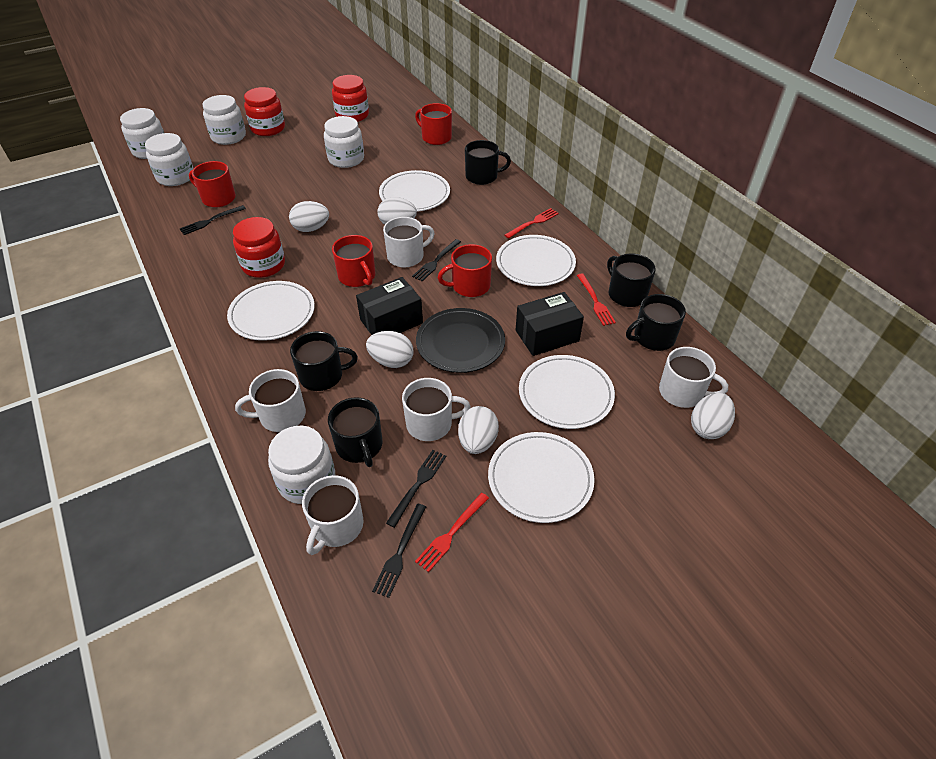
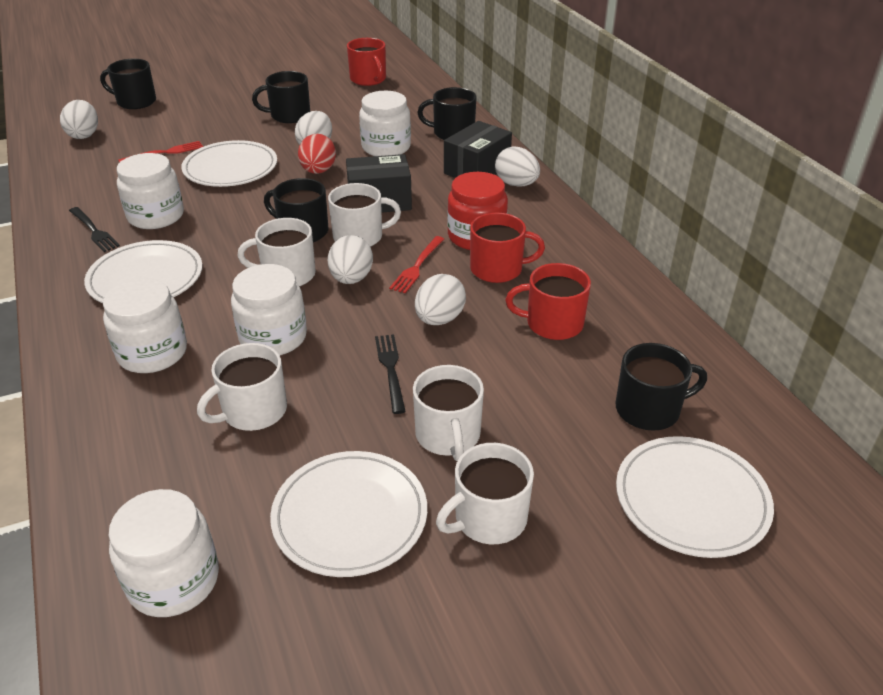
black fork: [180,205,246,235] [372,504,426,598] [386,450,446,528] [412,239,461,281] = 4 -> [69,207,120,252] [375,334,406,414] = 2
black plate: [416,308,505,373] = 1 -> none = 0
red egg: none = 0 -> [298,134,336,174] = 1
red fork: [415,493,489,572] [505,208,559,239] [577,273,616,326] = 3 -> [118,141,203,163] [389,236,444,293] = 2
red jar: [233,217,285,278] [244,87,285,136] [332,75,369,122] = 3 -> [447,172,508,250] = 1
red mug: [189,161,236,207] [332,235,375,287] [415,103,452,145] [437,244,492,297] = 4 -> [347,38,386,86] [470,213,545,283] [505,263,591,340] = 3
white plate: [227,281,315,341] [379,170,450,212] [488,432,595,523] [496,235,576,286] [519,355,615,429] = 5 -> [84,240,202,303] [181,140,277,187] [270,451,427,577] [616,436,774,558] = 4

